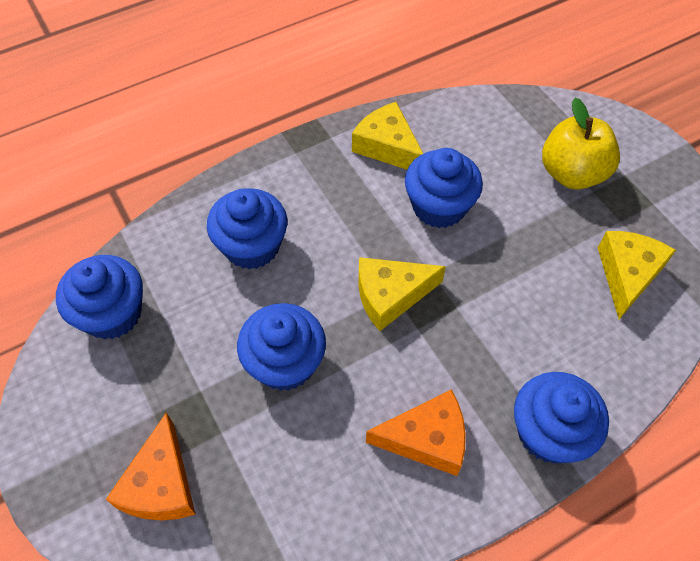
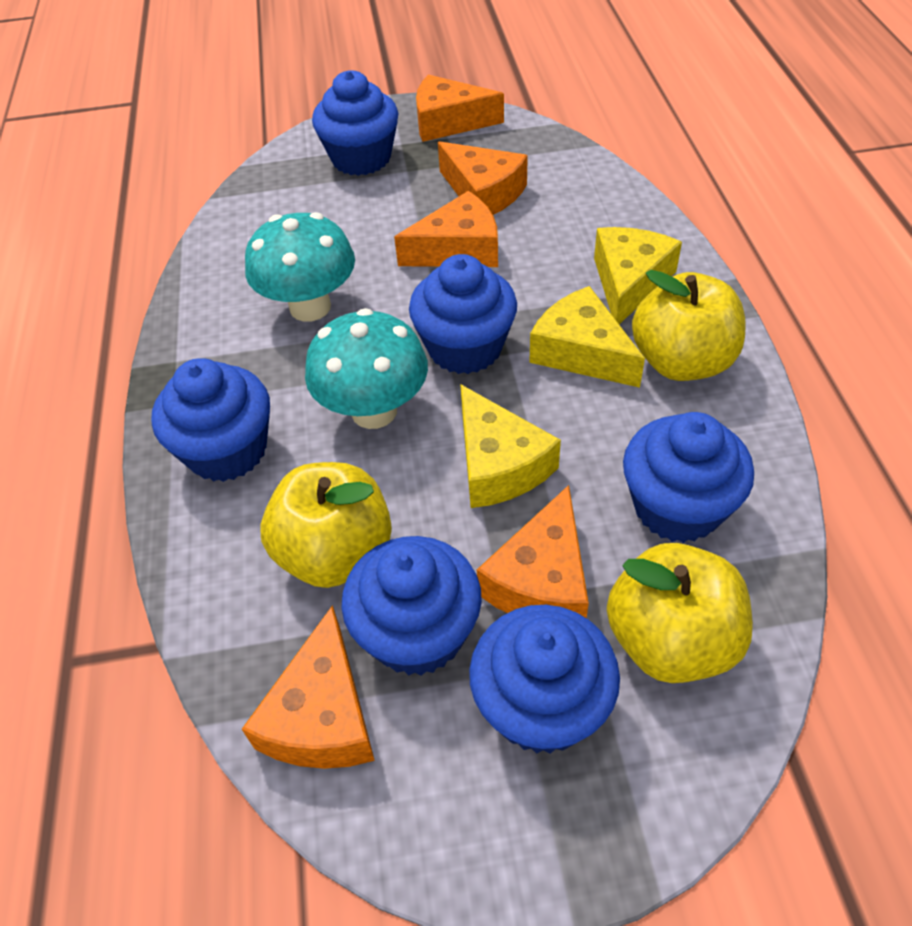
blue cupcake: [56,255,143,340] [207,188,287,270] [237,303,326,391] [405,148,483,228] [514,372,609,463] = 5 -> [151,358,270,482] [312,70,398,176] [341,536,482,676] [409,254,517,374] [469,605,620,754] [623,412,754,543] = 6
orange cheese: [106,412,196,520] [366,389,466,476] = 2 -> [242,605,375,769] [394,191,498,267] [416,75,504,142] [438,141,528,215] [477,485,589,618] = 5
turquoise mushroom: none = 0 -> [245,212,355,322] [305,308,428,429] = 2
yellow apple: [542,98,620,190] = 1 -> [260,462,392,588] [607,543,753,683] [632,270,745,381] = 3

